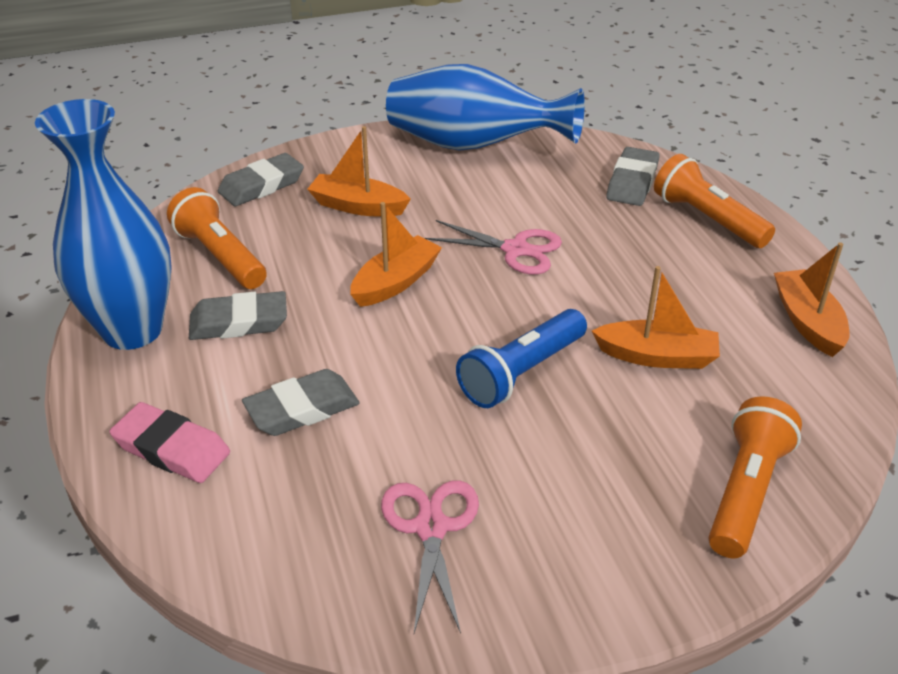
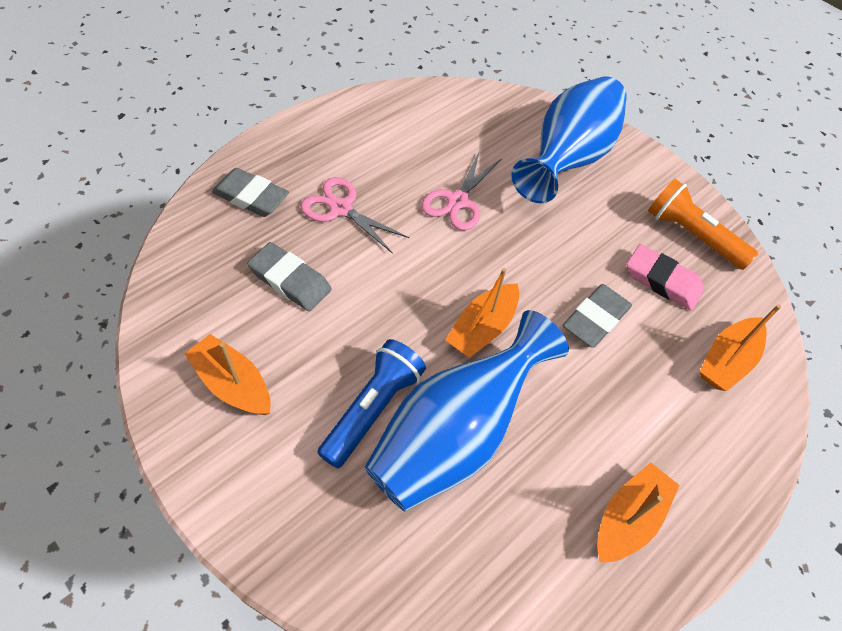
grey eraser: [189,291,287,340] [218,153,304,206] [242,369,359,436] [606,147,660,206] = 4 -> [212,168,289,217] [247,242,332,312] [563,284,632,347] = 3
orange flashlight: [167,187,267,289] [654,154,775,248] [709,396,802,558] = 3 -> [648,179,758,270] = 1

